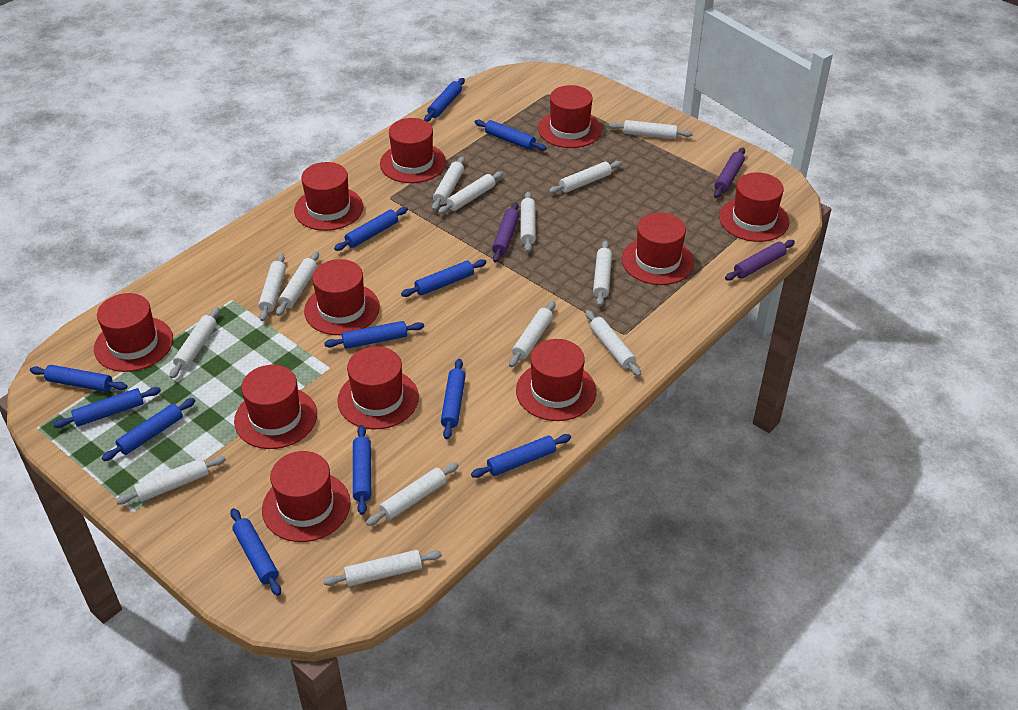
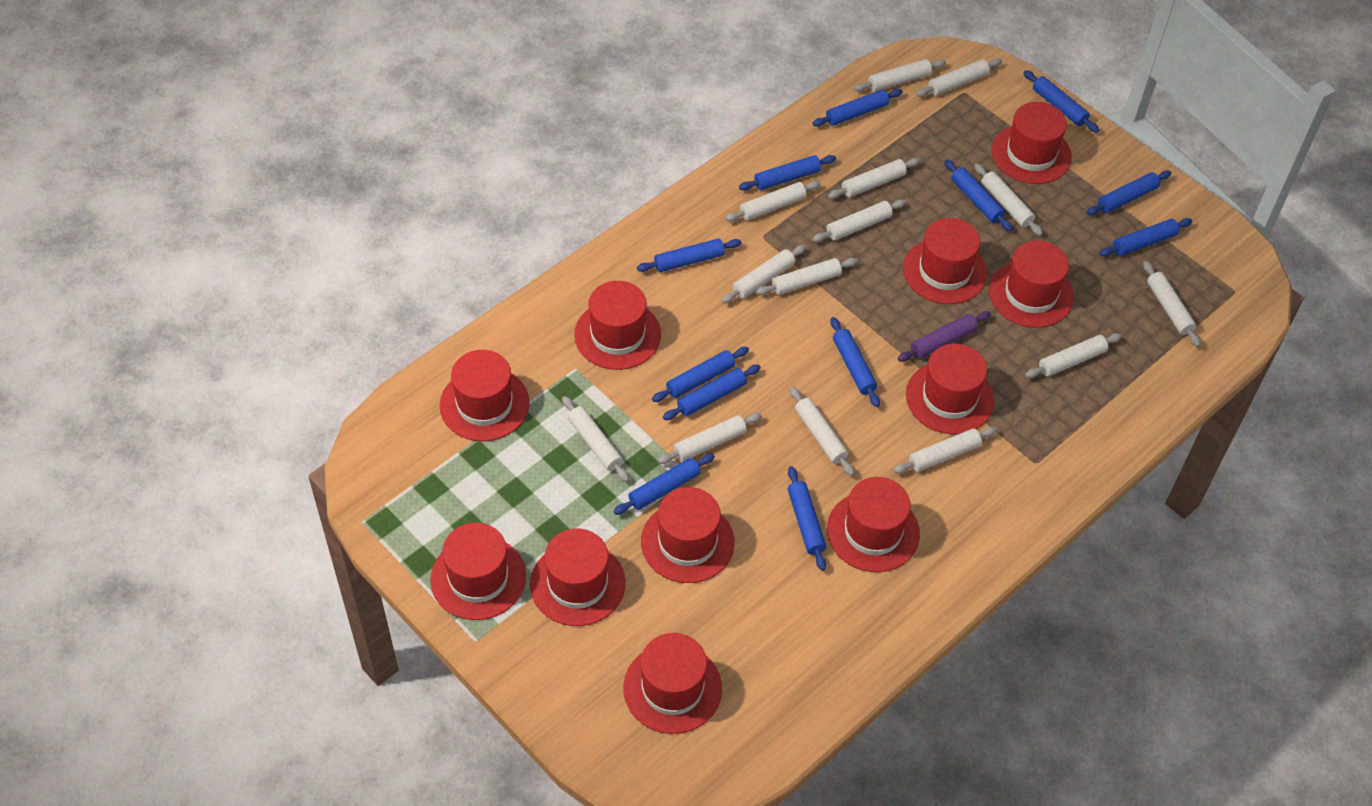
purple rolling pin: [492,202,519,263] [714,148,745,198] [725,240,795,281] = 3 -> [898,311,991,362] = 1

